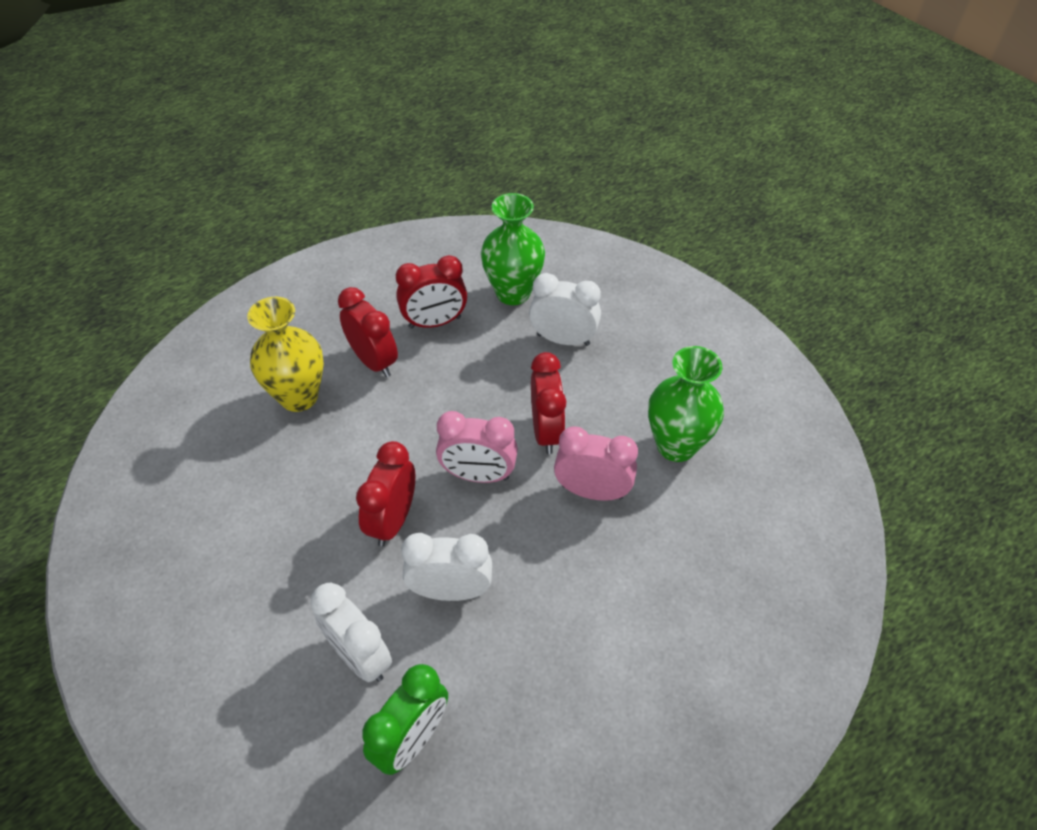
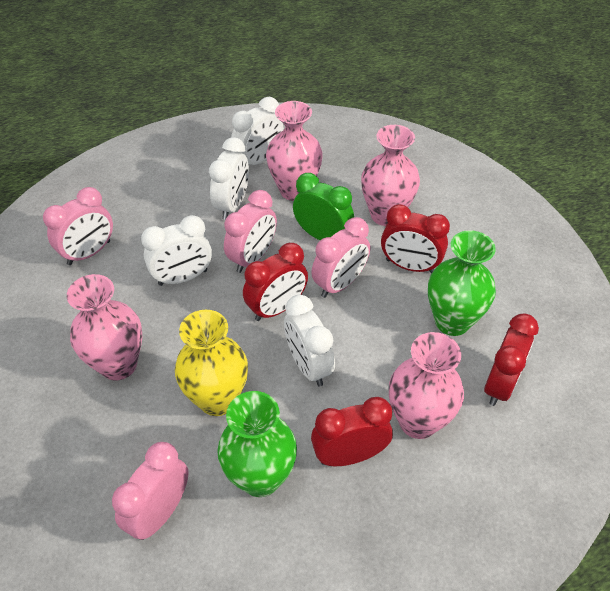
pink clock: [436,411,518,483] [554,427,638,501] = 2 -> [43,187,113,265] [112,442,189,540] [224,190,277,273] [311,217,370,298] = 4
pink vase: none = 0 -> [67,274,142,381] [266,101,323,201] [361,125,420,226] [389,332,464,439] = 4
white clock: [310,583,392,682] [401,533,492,601] [529,273,601,346] = 3 -> [141,215,212,286] [209,137,249,220] [231,97,284,165] [284,295,335,386] = 4

